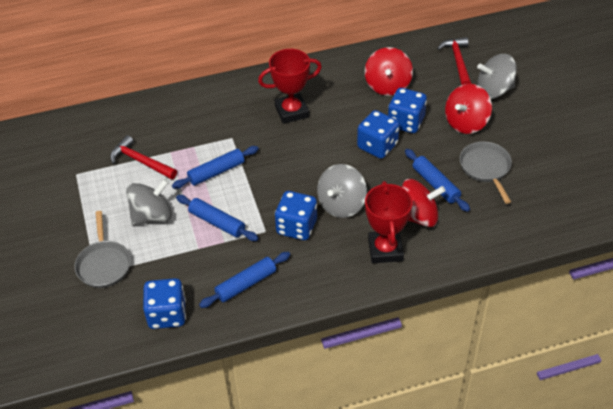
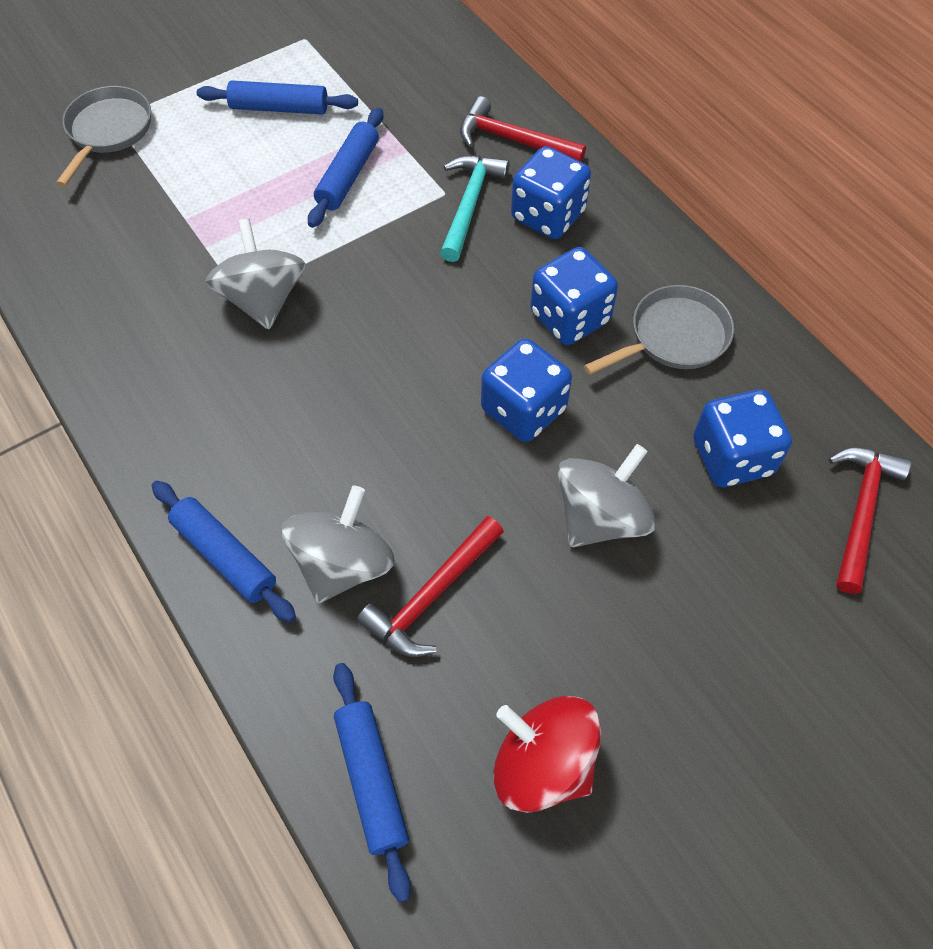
red hammer: [110,135,177,180] [437,37,471,85] = 2 -> [357,516,504,657] [460,96,586,162] [829,448,911,594] = 3
red spinning top: [365,47,413,96] [402,179,446,227] [445,84,492,134] = 3 -> [493,696,601,813] = 1
red trophy: [258,49,322,124] [365,181,413,263] = 2 -> none = 0
turquoise hammer: none = 0 -> [440,155,509,262] = 1

